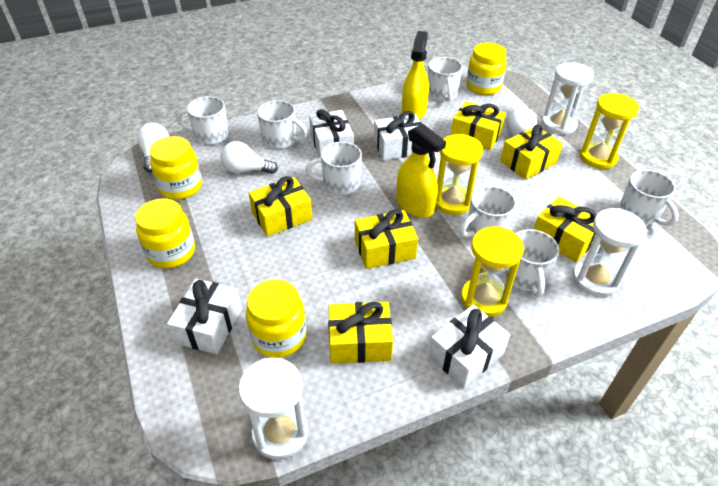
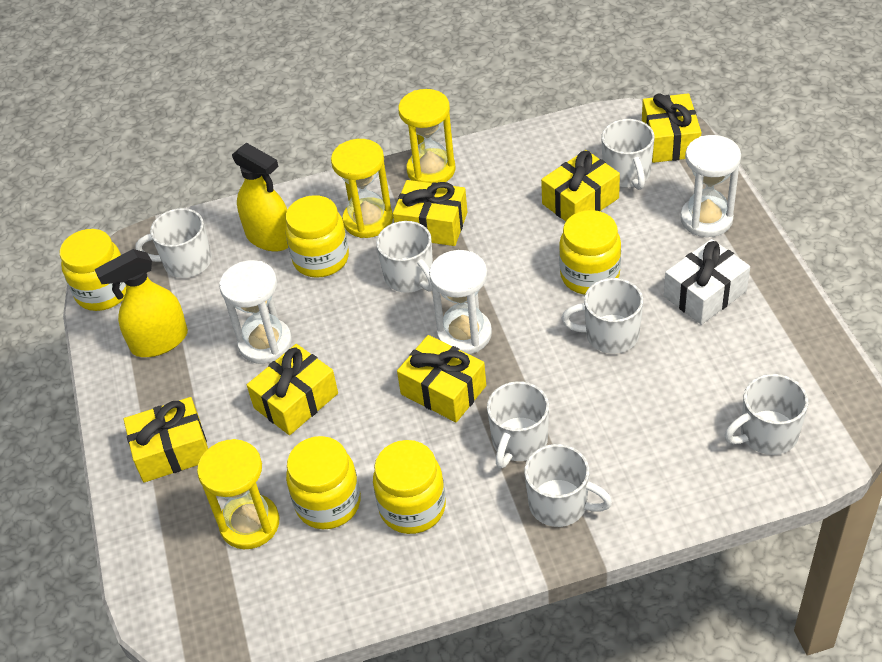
white gift: [167,279,242,354] [309,109,354,158] [374,111,422,160] [428,305,510,388] = 4 -> [664,239,750,325] = 1
white light bulb: [137,123,169,173] [220,141,278,174] [506,107,537,136] = 3 -> none = 0
yellow jar: [135,198,195,268] [149,136,202,200] [246,279,306,358] [466,43,507,95] = 4 -> [60,229,126,311] [285,195,349,278] [286,436,361,529] [373,440,446,534] [559,210,621,295] = 5

